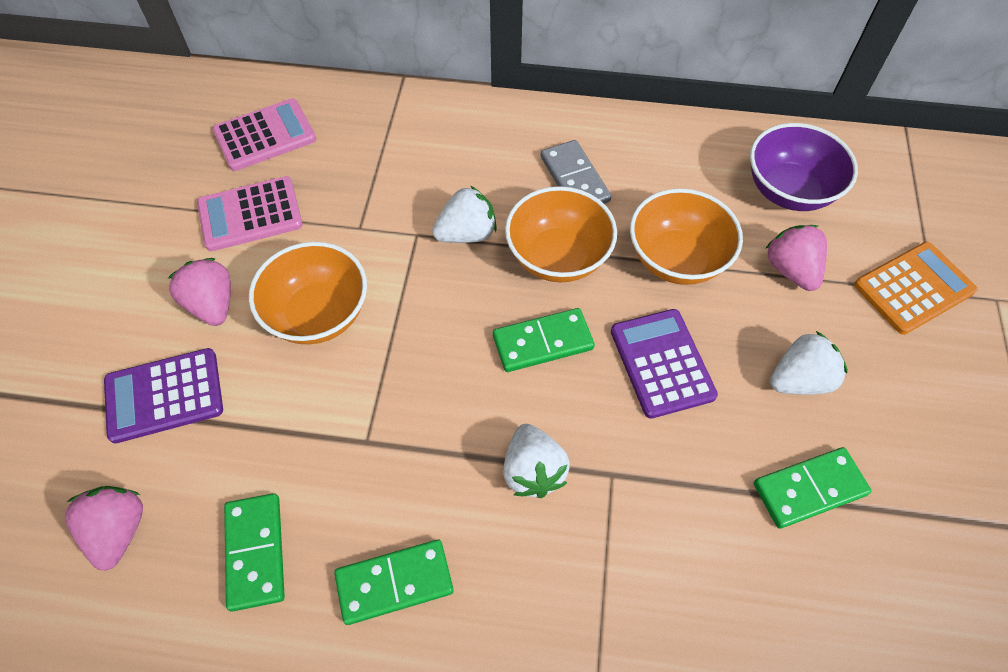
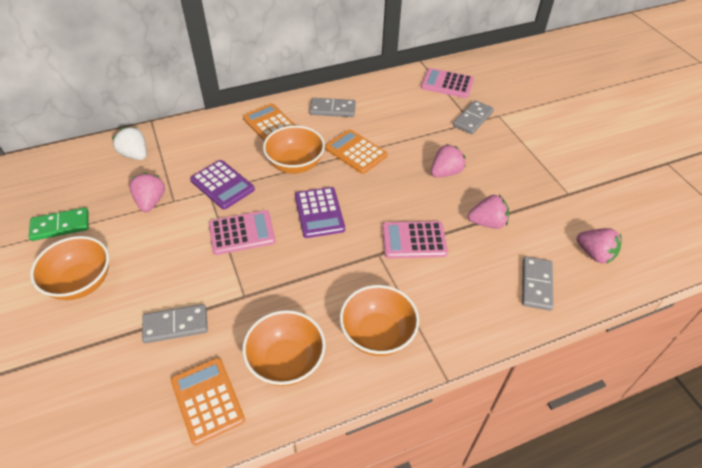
green domino: [224,493,285,612] [334,540,454,625] [493,308,595,372] [754,447,871,529] = 4 -> [29,208,89,241] = 1
grey domino: [541,140,611,204] = 1 -> [142,304,208,343] [309,98,356,117] [453,100,494,134] [522,256,554,311] = 4
orange bowl: [249,242,367,344] [505,186,617,282] [630,188,743,285] = 3 -> [30,236,109,300] [242,310,326,386] [263,125,325,174] [340,285,419,356] = 4
orange calculator: [854,242,978,335] = 1 -> [171,358,245,445] [243,103,295,141] [325,129,387,174] = 3
pink calculator: [197,176,303,251] [212,98,316,171] = 2 -> [209,210,276,255] [382,221,448,258] [421,68,474,98] = 3
pink strawberry: [65,486,143,571] [168,258,231,326] [765,225,827,291] = 3 -> [129,173,165,212] [431,144,465,177] [468,195,509,229] [577,228,622,264] = 4
purple bowl: [750,123,858,211] = 1 -> none = 0
white strawberry: [432,186,497,243] [503,424,570,498] [770,331,848,395] = 3 -> [112,127,147,160] = 1

